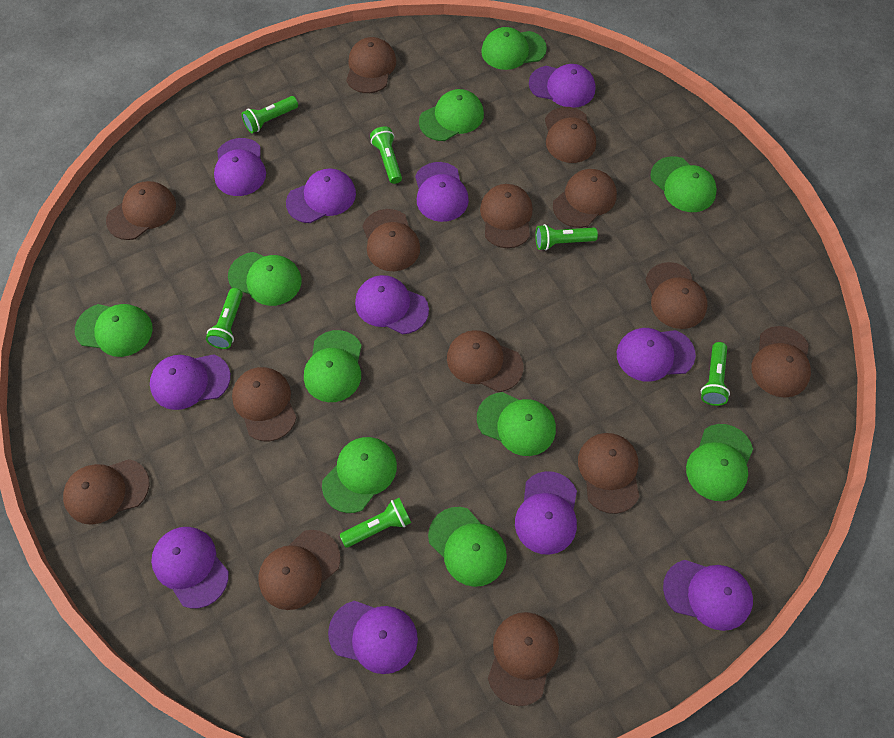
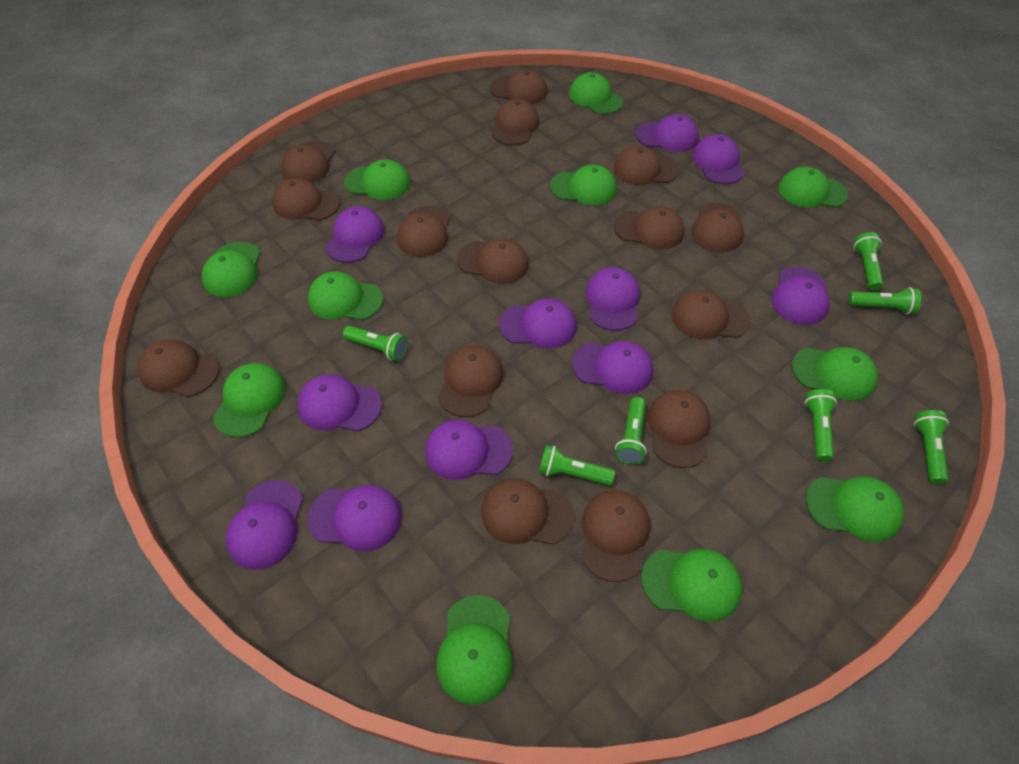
brown cap: [63,459,150,525] [106,181,176,240] [232,367,297,441] [259,530,340,610] [346,37,396,93] [363,209,420,271] [447,330,523,392] [480,184,533,248] [488,612,559,706] [545,107,596,163] [553,169,617,228] [578,433,640,514] [645,262,707,329] [751,326,811,398] = 14 -> [138,339,219,397] [272,178,340,221] [281,141,335,183] [397,206,450,257] [438,345,504,417] [457,238,529,284] [481,478,574,545] [490,69,548,104] [492,99,539,145] [581,490,650,582] [613,146,679,185] [614,206,684,250] [647,390,711,468] [671,290,750,339] [692,202,744,253] = 15
green cap: [75,304,153,357] [228,252,302,306] [304,330,362,402] [322,437,397,513] [419,89,484,141] [428,507,507,587] [477,392,556,456] [481,27,547,70] [650,156,717,212] [686,424,753,501] = 10 -> [201,242,260,297] [213,363,285,438] [308,271,383,320] [344,160,410,200] [437,595,513,705] [550,165,617,205] [569,72,623,114] [641,549,742,622] [778,167,848,208] [792,347,878,401] [805,477,904,542] = 11
green flashlight: [206,288,243,349] [242,96,298,133] [340,498,411,548] [370,126,402,184] [535,224,598,251] [701,342,730,406] = 6 -> [343,326,408,361] [539,445,615,486] [615,397,647,465] [804,389,837,461] [848,287,921,314] [853,232,883,290] [913,410,949,484] = 7

